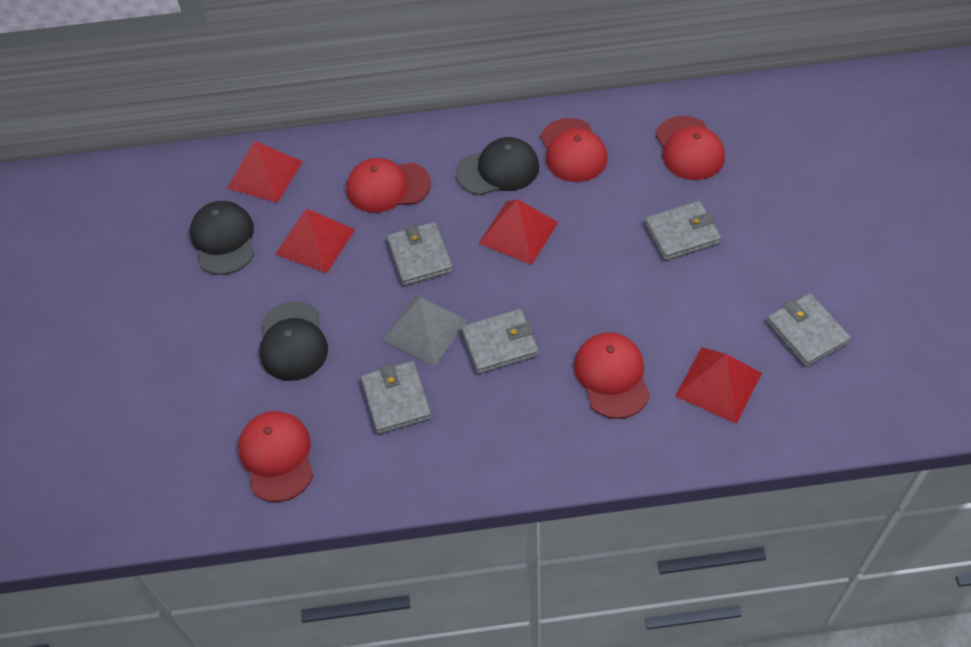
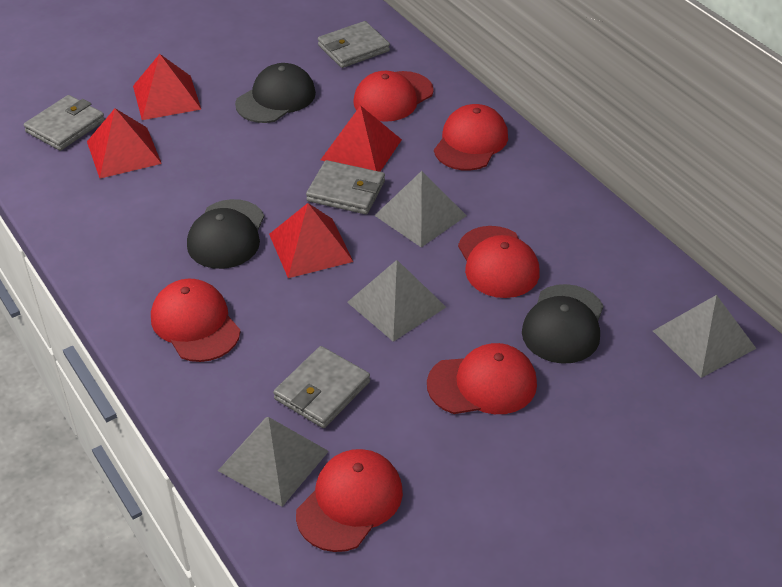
grey pyramid: [382,295,468,366] = 1 -> [218,417,329,507] [347,260,446,342] [374,171,467,247] [653,295,757,378] = 4
grey wallet: [361,361,432,434] [387,222,453,286] [461,309,539,374] [645,201,721,260] [766,293,851,367] = 5 -> [24,95,105,151] [273,346,370,428] [306,160,385,214] [318,21,390,68] = 4
red cap: [238,411,314,502] [347,158,431,213] [541,118,608,182] [574,332,650,419] [656,116,725,180] = 5 -> [151,279,241,362] [296,449,403,552] [353,71,434,122] [427,343,537,414] [434,104,508,171] [458,226,540,298] = 6

